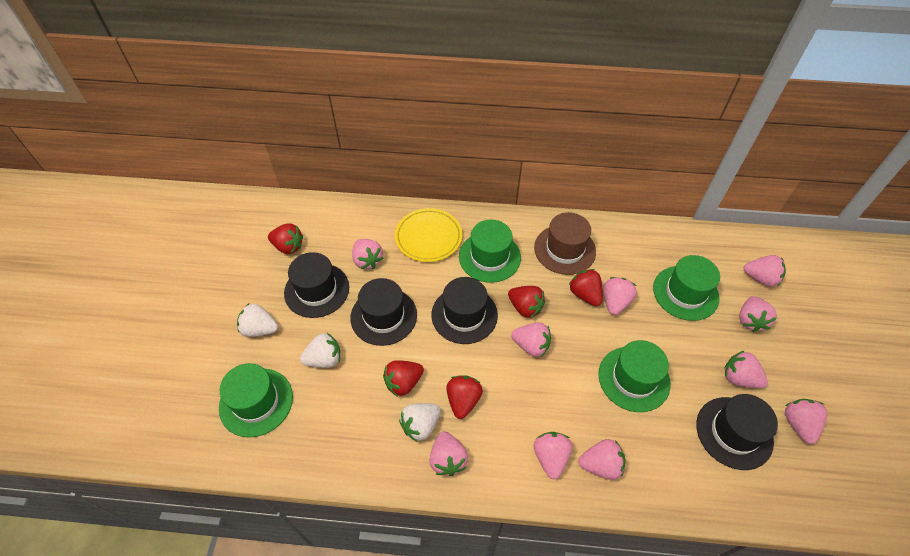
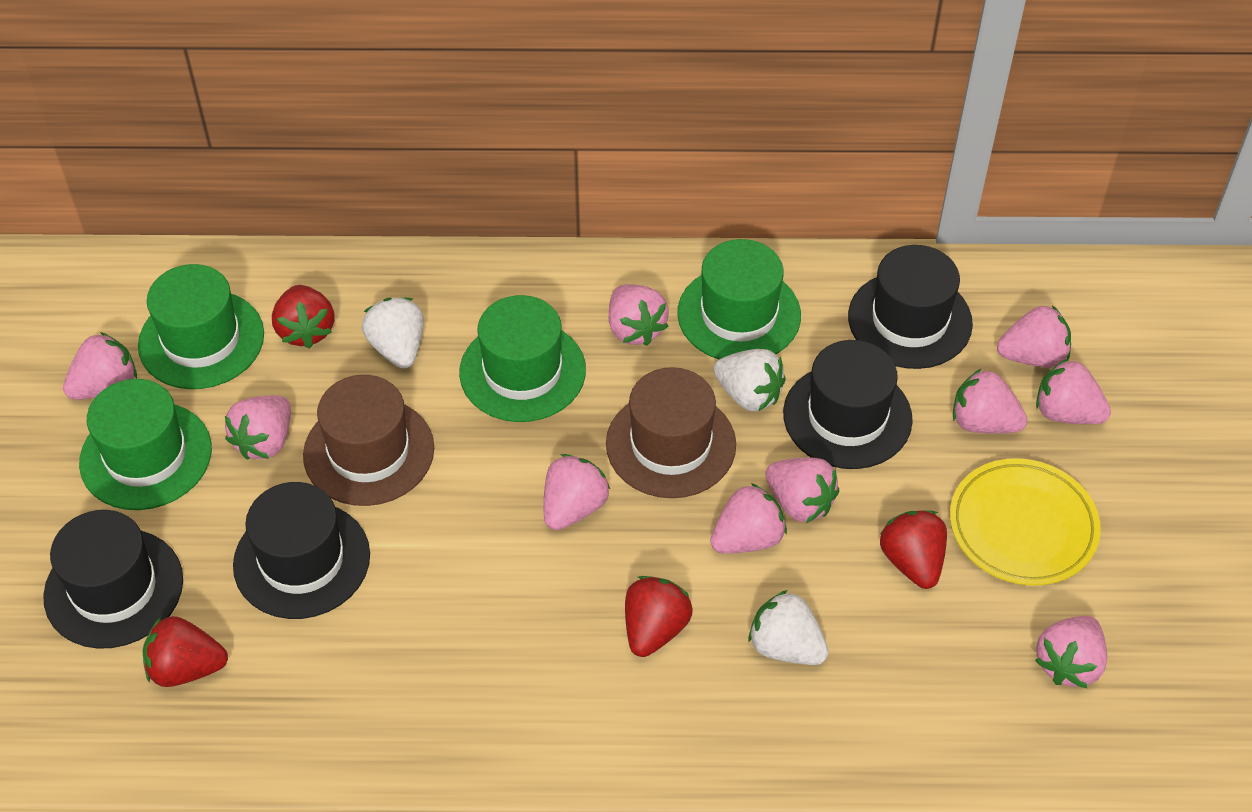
brown hat: [534,212,596,275] = 1 -> [303,375,434,506] [606,367,736,498] = 2
red strawberry: [268,223,303,254] [383,360,424,397] [446,375,483,419] [508,286,545,318] [569,269,603,306] = 5 -> [143,616,228,687] [272,285,334,349] [625,576,693,657] [880,510,947,589] = 4

